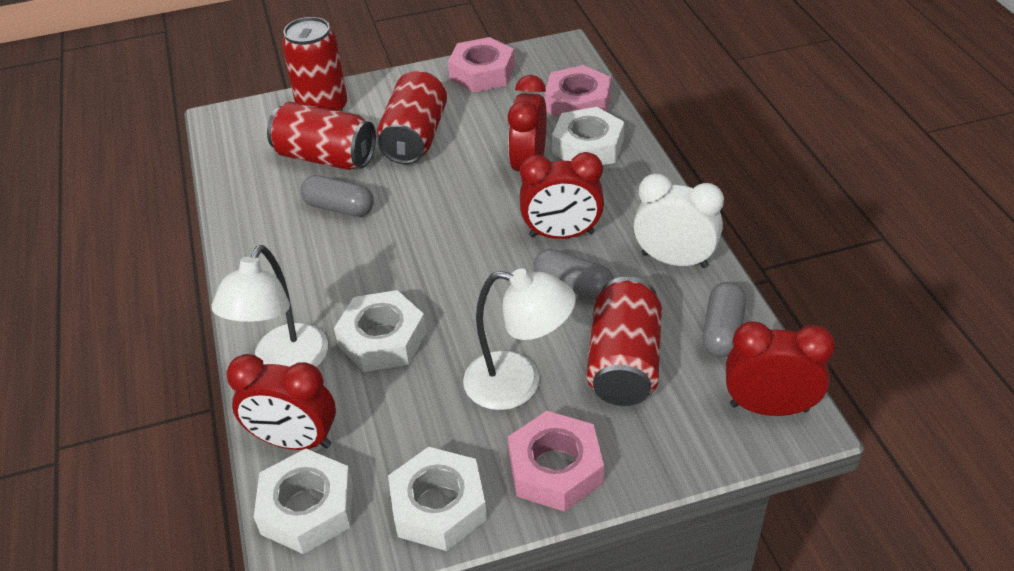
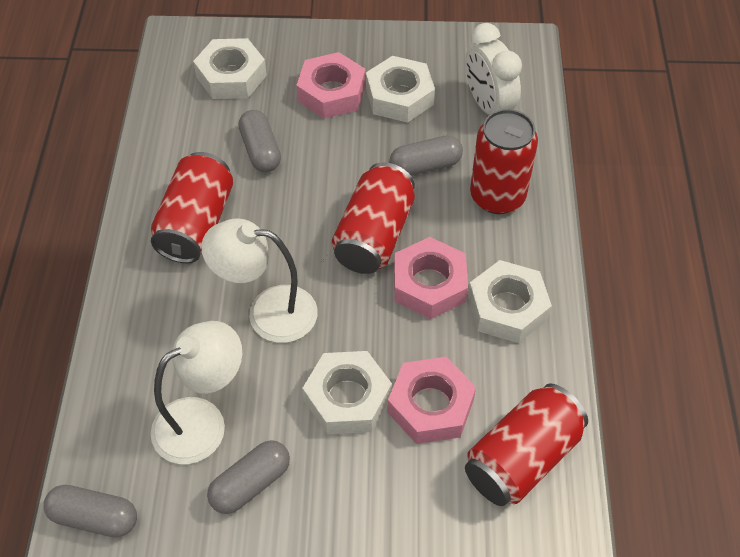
grey capsule: [300,175,374,217] [533,249,614,300] [702,282,746,357] = 3 -> [44,485,137,537] [207,440,290,514] [238,110,281,172] [389,135,463,176] = 4
red clock: [226,354,336,450] [508,75,547,183] [520,152,604,239] [726,321,835,416] = 4 -> none = 0

